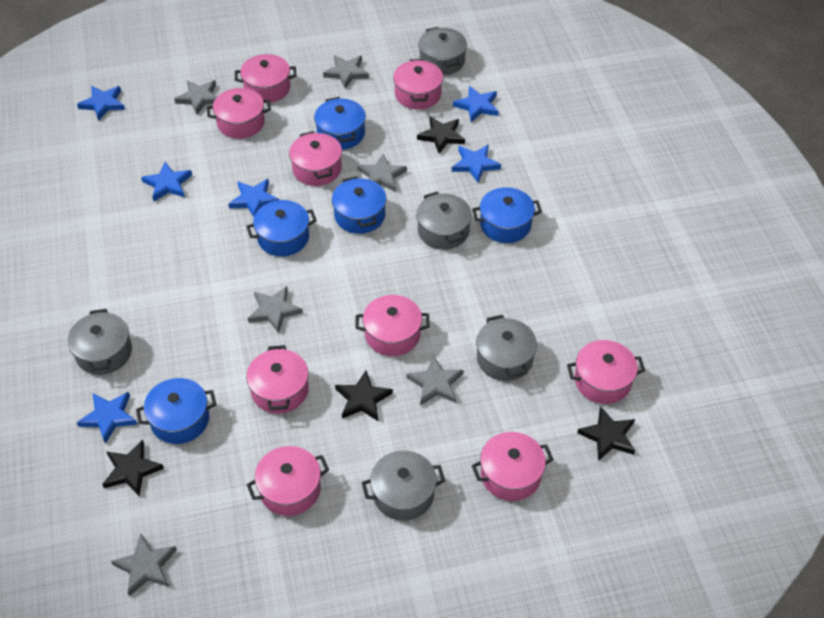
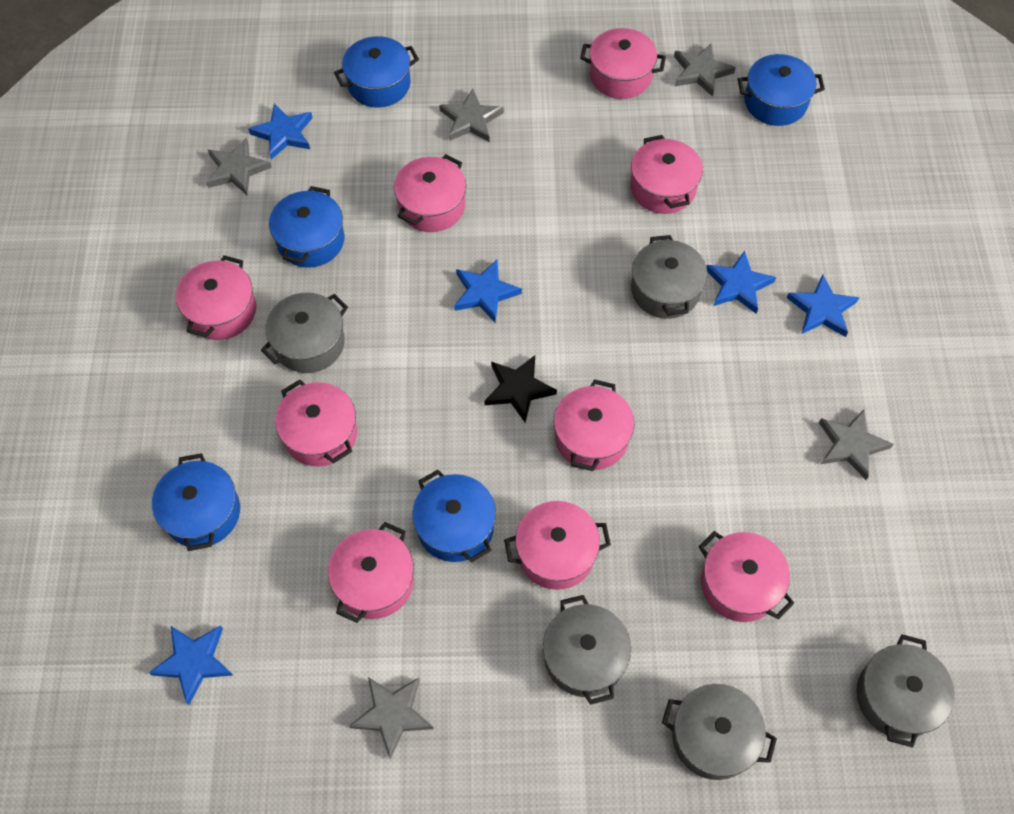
black star: [102,440,164,496] [335,371,393,421] [417,117,465,154] [577,406,635,461] = 4 -> [484,355,557,423] = 1
blue star: [77,86,125,121] [77,392,138,444] [141,162,192,202] [228,179,279,217] [452,145,501,183] [453,86,499,122] = 6 -> [149,625,233,705] [248,103,313,160] [454,260,522,323] [706,251,776,314] [787,274,859,337] = 5
grey star: [111,534,177,596] [174,80,218,115] [248,286,303,333] [323,55,369,89] [357,154,407,192] [406,356,464,406] = 6 -> [206,138,272,195] [349,677,433,759] [439,89,504,142] [674,43,736,97] [819,409,894,480] = 5

